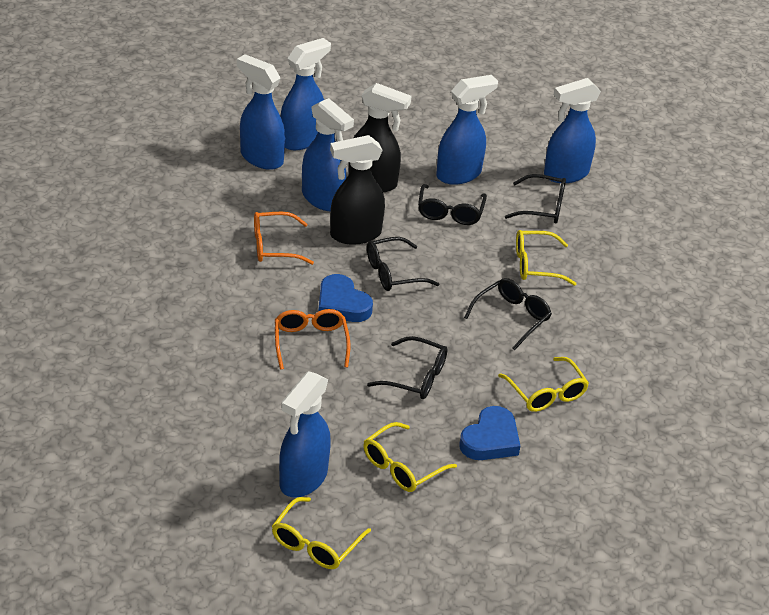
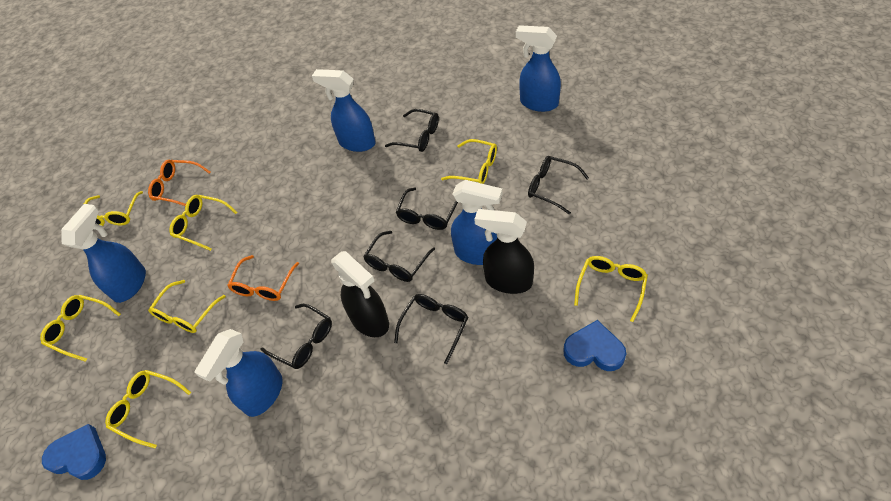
black glasses: [367,237,439,291] [367,336,448,399] [418,184,487,225] [464,278,552,350] [505,174,566,224] = 5 -> [260,304,332,369] [363,231,435,282] [385,109,439,152] [394,294,468,364] [396,187,458,230] [528,156,589,215] = 6
blue spray bottle: [237,54,285,170] [279,371,331,498] [280,38,331,150] [302,98,354,211] [436,75,498,185] [544,78,601,183] = 6 -> [61,204,146,303] [194,329,282,417] [312,69,376,152] [451,180,502,265] [516,25,561,112] = 5
yellow glasses: [272,497,371,569] [363,422,457,492] [498,357,589,412] [516,230,576,286] = 4 -> [40,295,121,362] [83,191,143,226] [105,370,191,448] [148,280,226,333] [169,195,237,251] [441,139,497,184] [574,256,648,322] = 7

